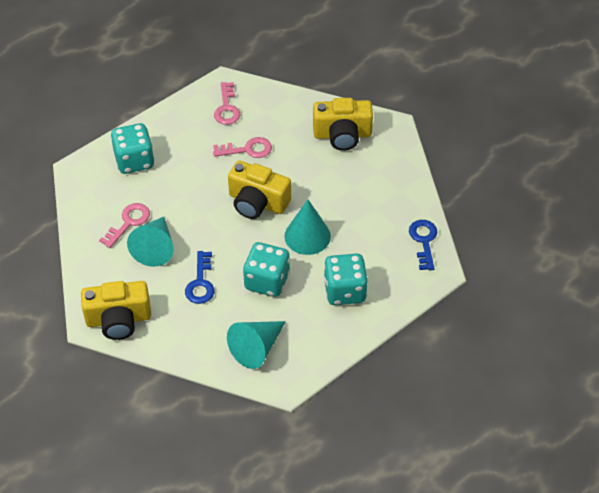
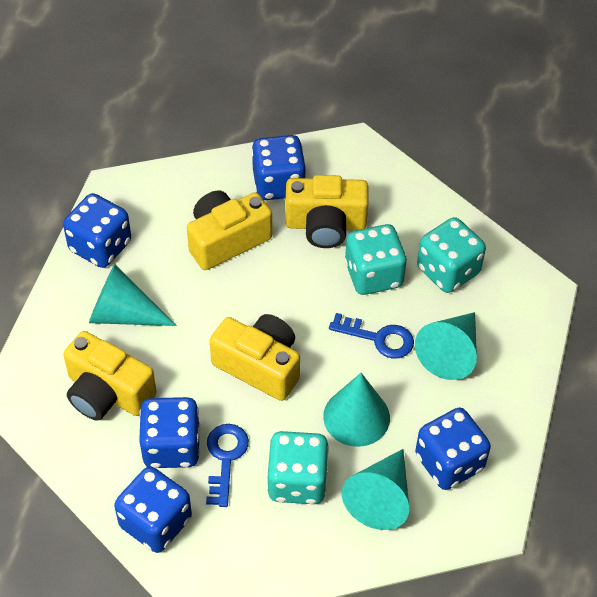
blue dice: none = 0 -> [63,193,131,268] [114,467,192,553] [139,397,200,468] [251,135,306,200] [415,408,491,490] = 5
pink key: [99,203,150,248] [213,137,272,158] [214,82,240,125] = 3 -> none = 0
turquoise cone: [127,217,174,267] [227,321,286,369] [284,199,331,255] = 3 -> [89,264,177,326] [323,373,390,447] [342,449,409,530] [415,312,477,380] = 4
yellow camera: [81,281,151,340] [228,161,291,219] [313,98,373,151] = 3 -> [63,331,156,421] [187,190,272,270] [210,314,300,401] [285,175,369,248] = 4

